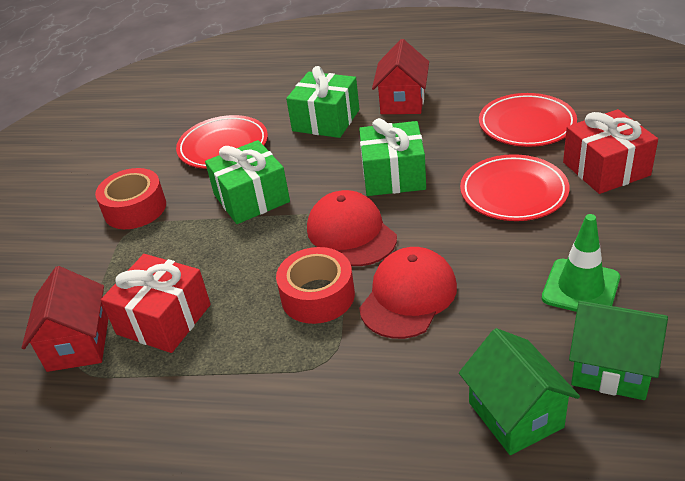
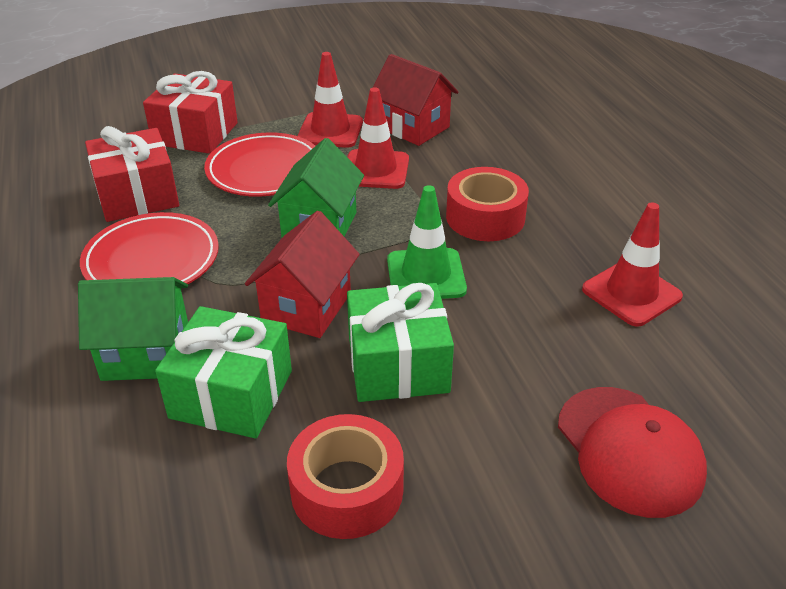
green gift: [205,140,290,224] [286,66,359,138] [359,118,426,196] = 3 -> [155,306,292,438] [347,283,454,402] = 2
red cap: [307,190,397,266] [359,247,457,339] = 2 -> [558,387,707,518] = 1
red plate: [176,115,268,169] [460,154,569,221] [479,93,577,147] = 3 -> [80,212,219,284] [204,132,315,197] = 2
red traffic cone: none = 0 -> [297,52,363,148] [347,87,409,189] [582,202,683,327] = 3

